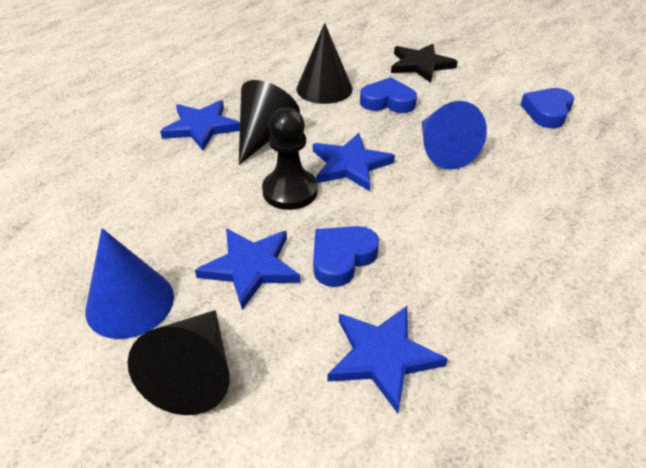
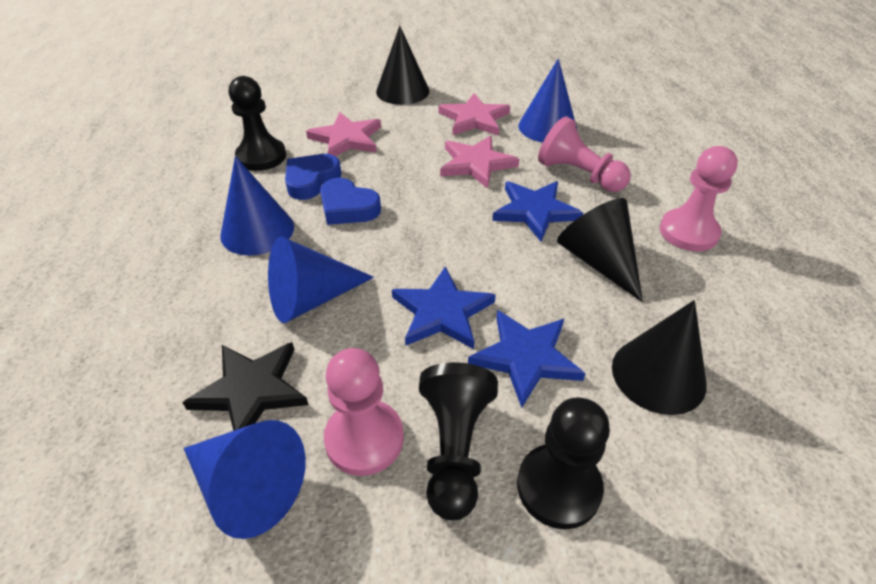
black pawn: [262,108,318,210] = 1 -> [229,76,286,171] [419,362,498,520] [517,397,610,529] = 3
blue cone: [85,228,174,339] [422,101,487,170] = 2 -> [184,420,306,539] [220,156,294,256] [268,237,374,323] [519,58,577,142] = 4
blue heart: [313,226,379,287] [360,77,417,113] [521,88,574,128] = 3 -> [285,154,341,200] [320,178,381,225] = 2
blue star: [160,100,240,151] [195,228,300,310] [313,133,395,191] [328,306,448,413] = 4 -> [392,266,496,349] [468,310,586,408] [492,181,583,241] = 3
pink pawn: none = 0 -> [324,348,404,476] [538,116,631,192] [660,146,738,251] = 3
pink star: none = 0 -> [306,112,381,157] [439,93,510,136] [440,136,519,189] = 3

